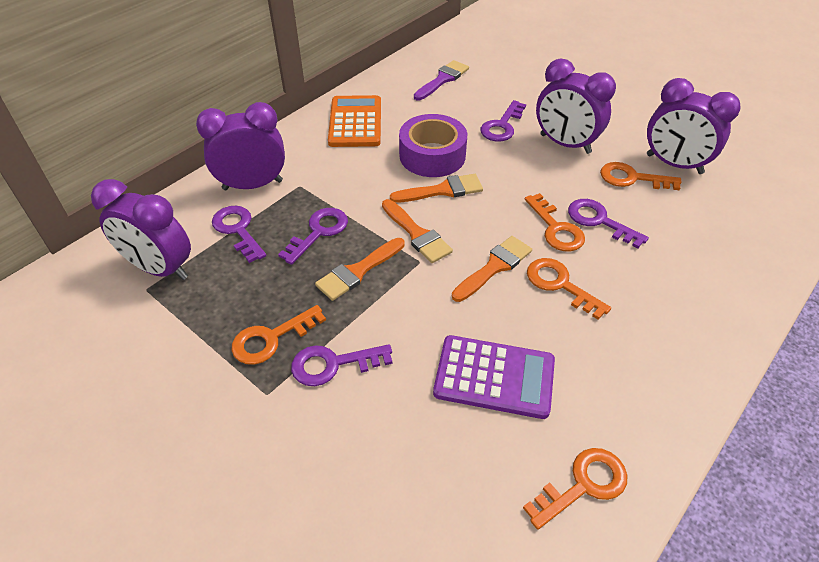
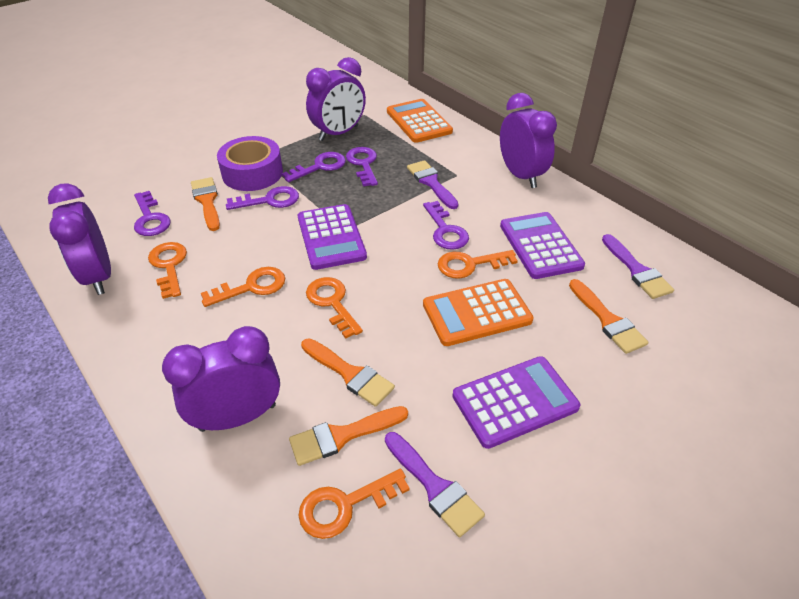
orange calculator: [328,95,381,147] = 1 -> [387,99,453,143] [423,279,534,346] = 2
purple brush: [414,60,469,100] = 1 -> [385,432,485,538] [407,160,459,209] [602,234,674,299] = 3
purple calculator: [433,335,555,419] = 1 -> [298,204,367,270] [452,356,580,449] [500,212,585,279] = 3

